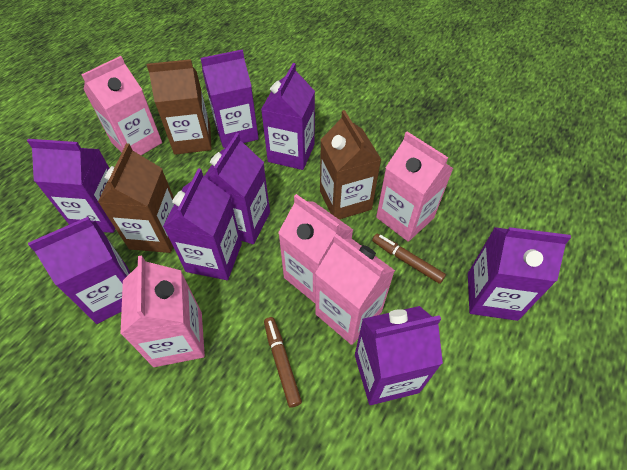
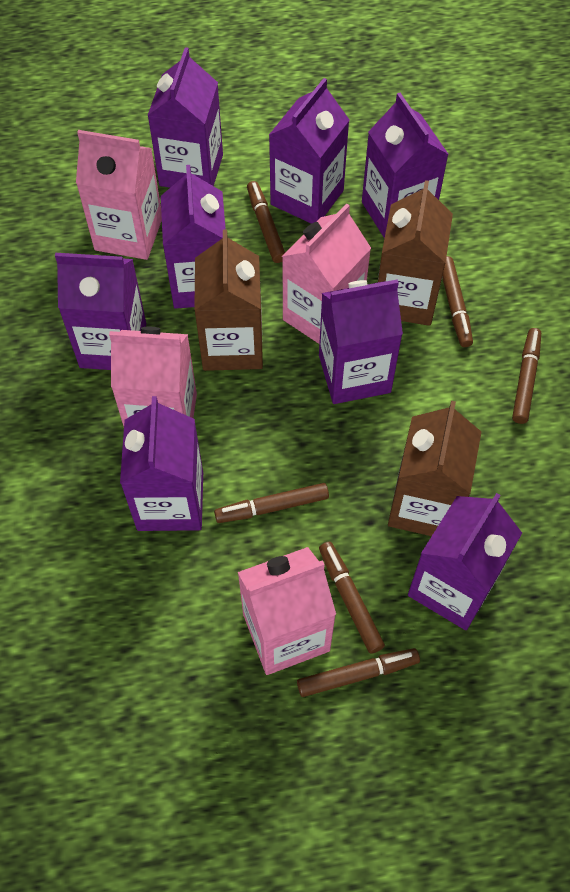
brown marker: [264,317,302,408] [372,234,446,284] = 2 -> [214,483,329,523] [247,181,285,263] [297,648,420,697] [319,542,385,654] [442,256,473,347] [512,328,541,424] = 6
pink carton: [81,56,162,155] [120,256,205,367] [278,194,353,303] [315,234,395,345] [376,132,454,242] = 5 -> [76,130,162,260] [109,327,197,426] [238,547,336,675] [282,204,371,344] = 4

